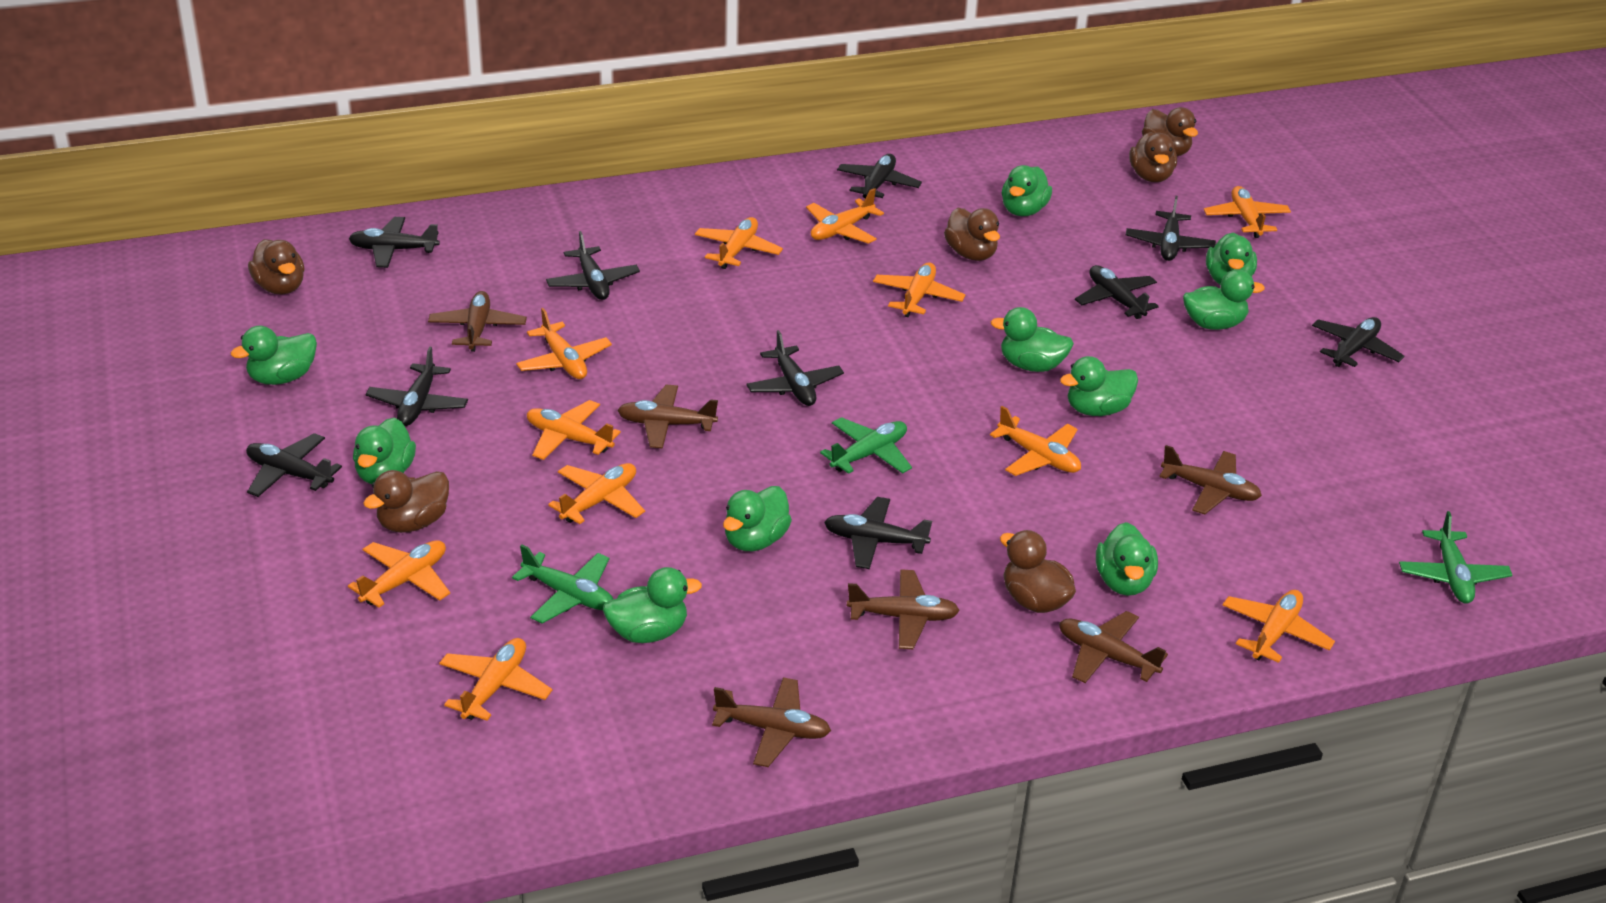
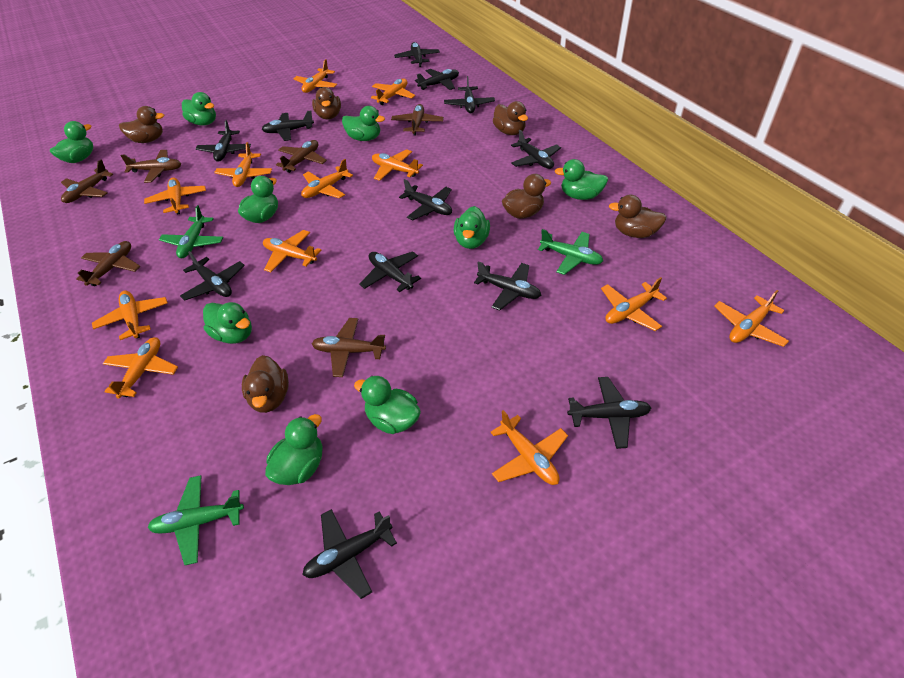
black plane: [246,433,342,497] [348,217,440,268] [365,347,468,426] [546,231,640,300] [746,330,844,406] [824,497,932,569] [837,154,922,198] [1075,265,1159,319] [1126,196,1216,261] [1312,317,1404,367] = 10 -> [180,251,245,301] [196,120,251,162] [262,110,314,141] [302,509,397,599] [359,251,421,292] [394,42,440,67] [399,179,452,220] [415,69,459,90] [444,76,495,113] [474,261,541,311] [511,130,561,169] [567,377,651,449] = 12
green duck: [231,326,317,385] [353,418,416,484] [603,567,702,643] [723,486,792,551] [991,307,1074,372] [1002,165,1052,216] [1060,356,1138,416] [1096,522,1158,596] [1183,269,1265,330] [1206,233,1257,284] = 10 -> [50,121,93,163] [182,92,216,126] [203,302,252,344] [238,176,278,223] [265,414,323,485] [342,106,385,141] [354,376,421,434] [454,206,490,249] [555,159,608,200] = 9
orange plane: [348,540,450,608] [439,638,552,721] [516,308,612,379] [527,400,621,460] [548,463,645,524] [695,217,783,269] [806,188,884,244] [873,262,965,317] [990,406,1081,476] [1203,186,1291,238] [1223,590,1335,663] = 11 -> [92,290,168,340] [103,337,178,399] [144,177,206,215] [214,142,272,187] [263,230,321,272] [293,59,337,93] [301,159,353,199] [371,79,415,105] [372,149,423,181] [490,410,568,485] [601,277,667,331] [714,290,789,347] = 12

